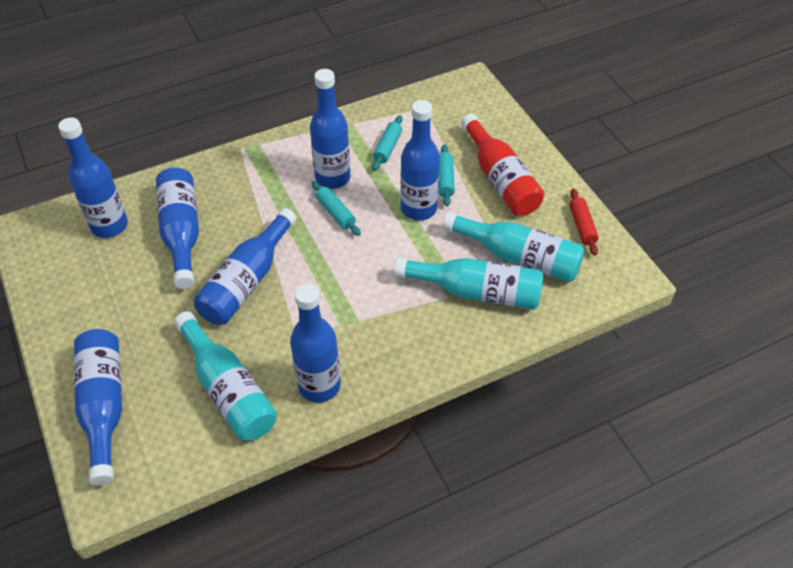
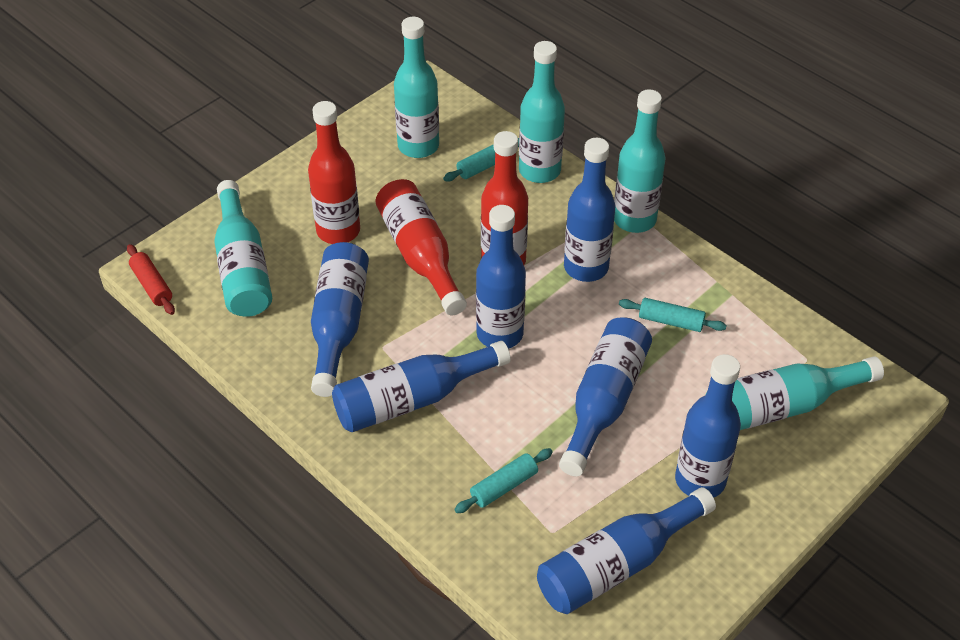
red bottle: [461,114,544,216] = 1 -> [308,101,360,244] [375,179,467,315] [481,131,528,265] = 3
turquoise bottle: [174,311,277,441] [394,257,543,310] [442,212,585,282] = 3 -> [214,180,272,317] [394,17,439,158] [519,41,565,183] [614,89,665,233] [732,356,884,430] = 5

